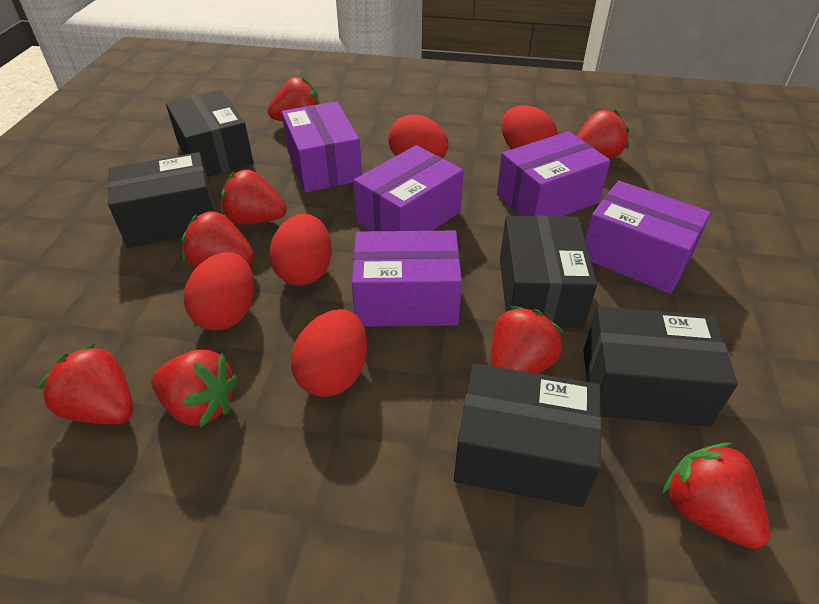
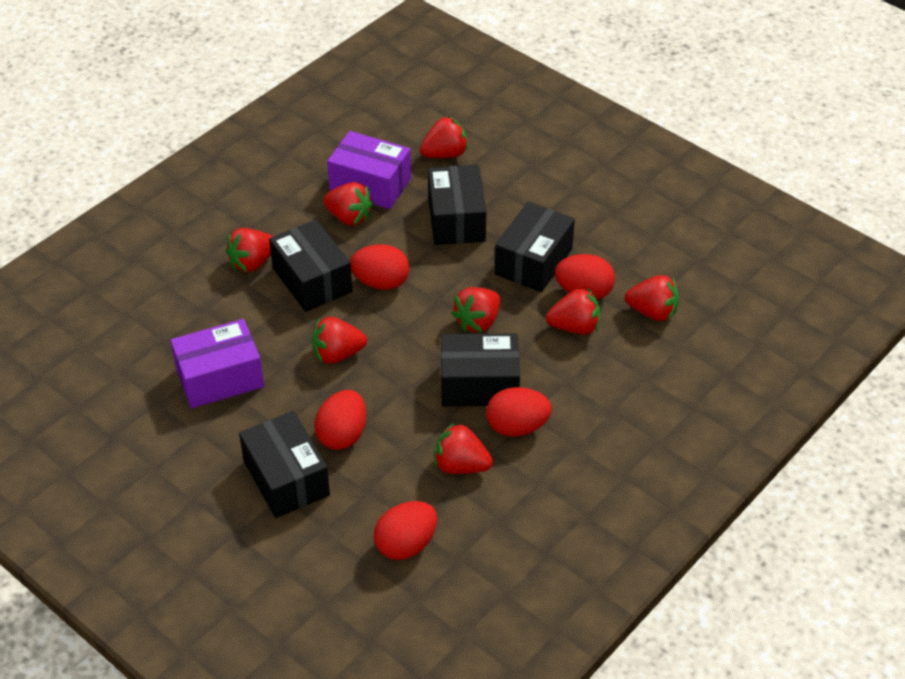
purple box: [282,101,362,192] [352,231,462,327] [353,145,464,231] [497,131,611,217] [585,181,711,294] = 5 -> [170,319,264,408] [327,131,411,209] = 2

